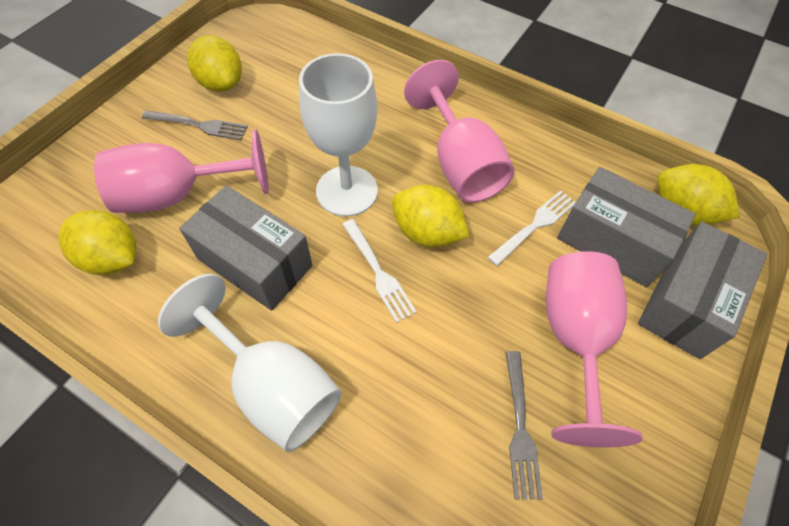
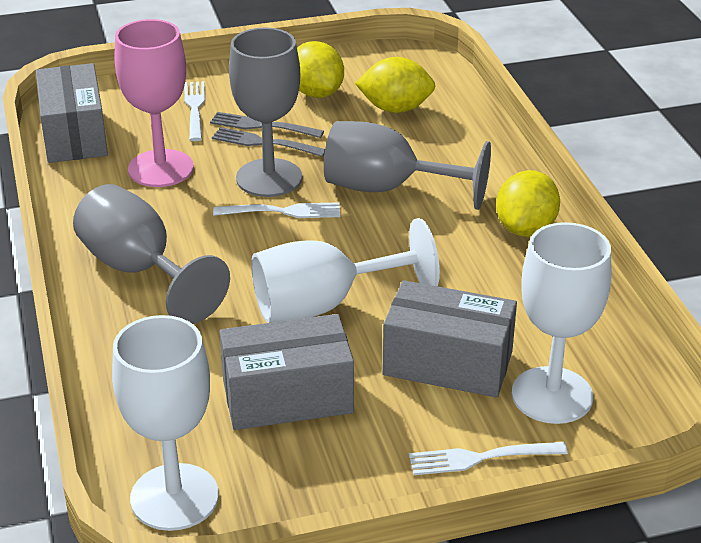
grey goblet: none = 0 -> [73,184,230,324] [229,28,302,197] [324,121,491,210] = 3
pink goblet: [94,129,269,213] [404,60,514,203] [546,251,643,448] = 3 -> [115,19,194,187] = 1
white fork: [342,219,417,323] [487,190,576,266] = 2 -> [185,81,205,141] [213,202,340,218] [409,442,568,475] = 3
white goblet: [158,274,342,452] [299,53,378,217] = 2 -> [112,315,219,531] [251,218,440,323] [512,222,611,424] = 3
yellow lemon: [59,210,136,275] [187,35,242,92] [392,185,469,247] [657,164,740,225] = 4 -> [297,41,344,98] [355,57,435,113] [496,170,560,237] = 3

